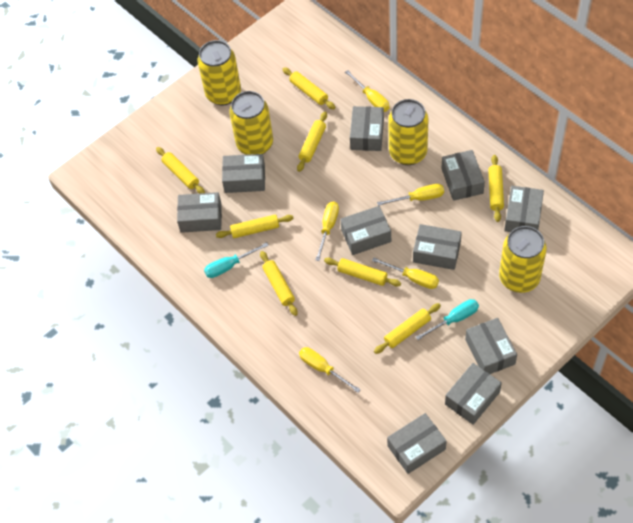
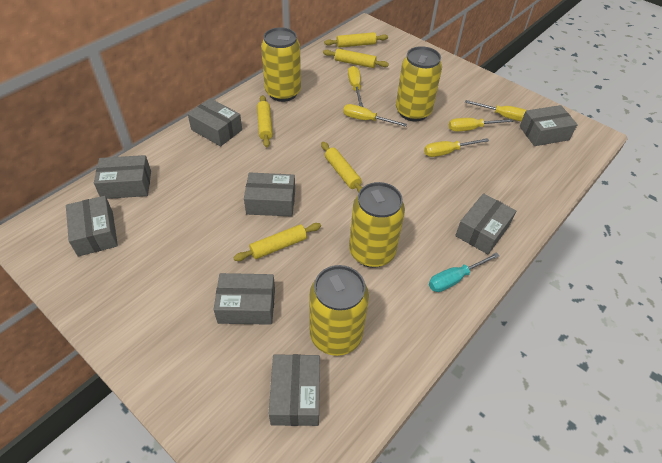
grey box: [177,192,222,233] [222,154,265,193] [340,206,391,255] [350,106,384,151] [387,413,447,474] [413,224,462,270] [441,150,485,201] [445,363,502,425] [465,318,517,374] [504,186,544,232] = 10 -> [66,196,118,256] [94,155,151,199] [188,98,242,146] [213,273,275,325] [244,172,295,217] [269,354,320,426] [455,193,516,254] [520,105,578,146] = 8
turquoise screwdriver: [204,242,269,278] [416,299,479,340] = 2 -> [429,252,500,292] = 1
yellow rolling pin: [156,147,205,194] [216,215,294,238] [260,251,297,316] [283,67,335,109] [297,111,327,172] [324,258,401,287] [374,303,441,354] [488,155,504,222] = 8 -> [233,223,321,261] [257,95,273,147] [321,142,363,193] [323,49,389,68] [324,32,388,48] = 5

